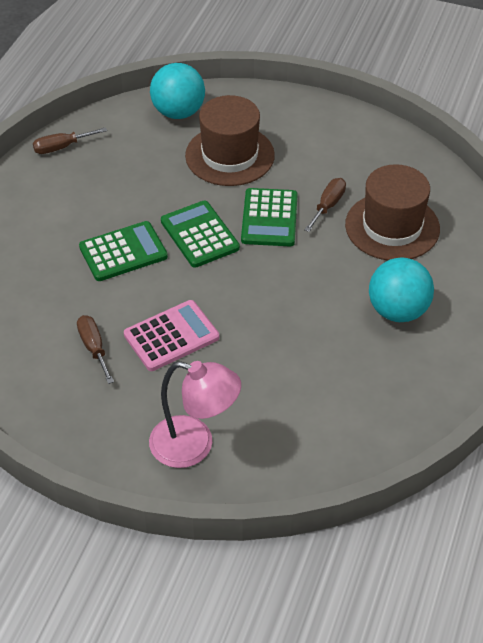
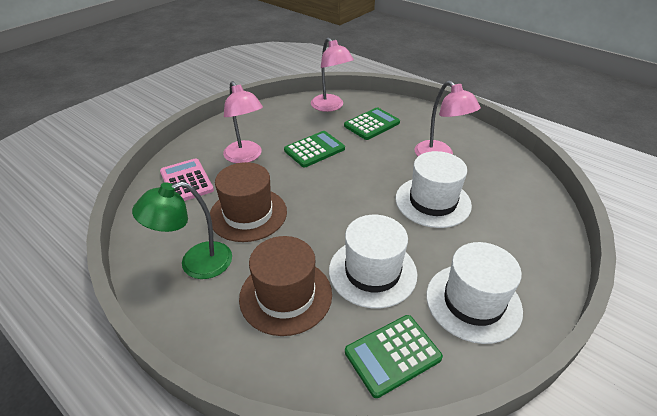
brown screwdriver: [33,127,107,154] [77,315,114,384] [304,178,346,232] = 3 -> none = 0
green lamp: none = 0 -> [132,181,232,279] = 1
pink lamp: [149,361,241,468] = 1 -> [223,81,263,163] [311,37,354,112] [415,81,481,156] = 3
turquoise ball: [150,63,205,119] [369,258,434,322] = 2 -> none = 0
white hat: none = 0 -> [329,215,417,308] [395,151,472,228] [426,242,523,344] = 3

